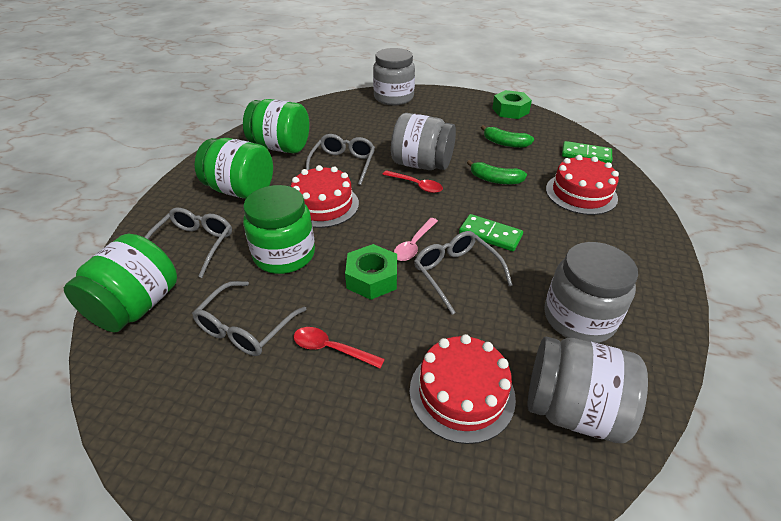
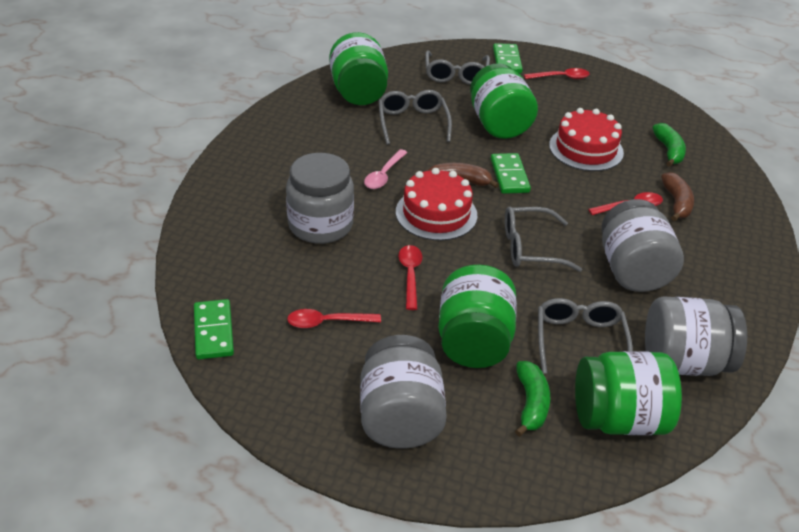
brown banana: none = 0 -> [428,163,499,188] [661,172,694,221] = 2
green domino: [459,214,523,251] [562,141,612,163] = 2 -> [194,299,234,359] [491,153,531,194] [493,43,523,74] = 3
green nut: [345,244,397,300] [492,90,532,119] = 2 -> none = 0
red cake: [291,165,359,228] [409,334,516,444] [546,155,619,215] = 3 -> [396,168,477,241] [549,108,624,171] = 2
red spoon: [294,327,385,369] [382,170,443,193] = 2 -> [287,309,381,328] [398,245,422,310] [524,68,589,79] [588,192,663,215] = 4

